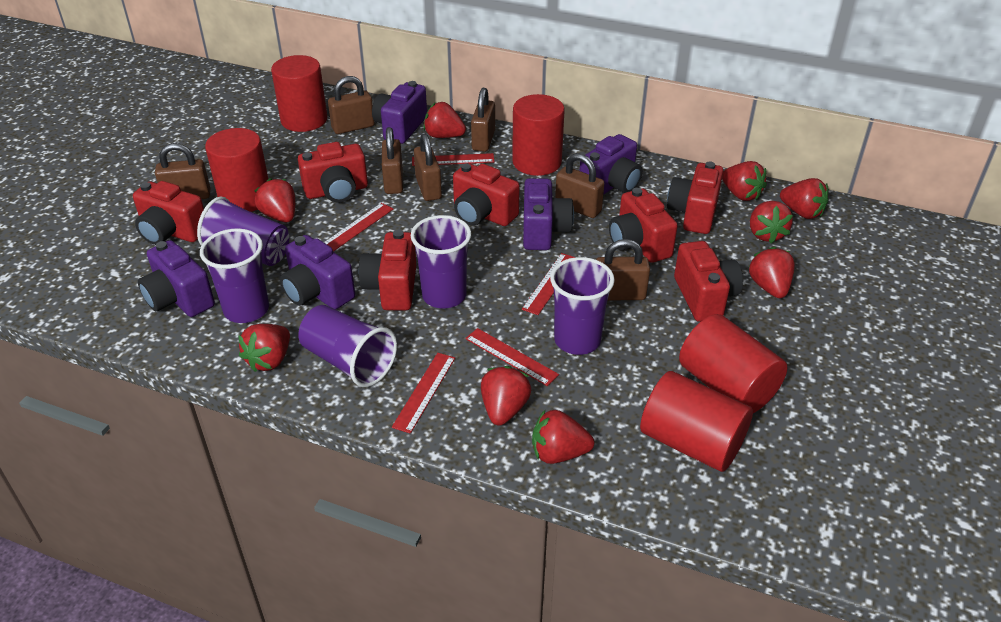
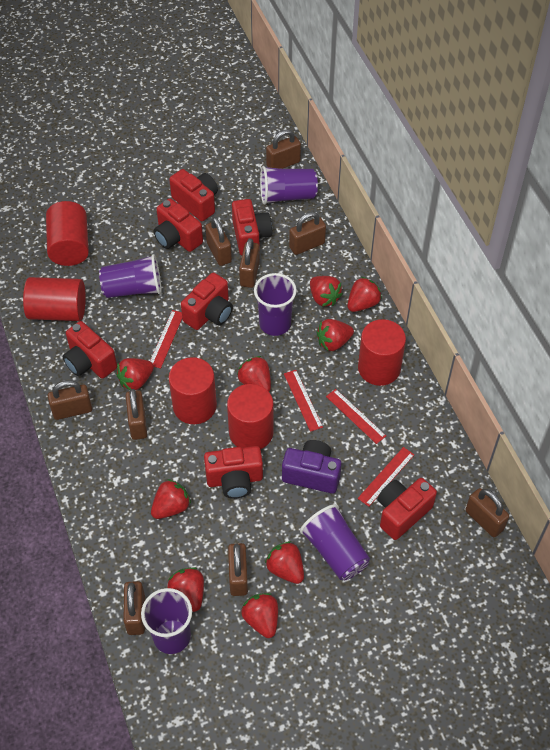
brown padlock: [155,143,210,199] [328,76,375,134] [382,127,403,194] [414,134,442,201] [471,88,495,152] [555,153,604,218] [596,239,650,300] = 7 -> [48,380,92,420] [123,581,145,635] [126,389,147,440] [205,217,232,266] [228,543,248,596] [239,238,260,288] [266,129,301,169] [289,212,326,255] [465,488,509,537] = 9
purple camera: [138,240,215,317] [280,235,355,309] [372,81,427,144] [523,178,574,250] [580,134,642,195] = 5 -> [282,440,341,494] = 1
red ruler: [324,203,393,252] [392,353,455,434] [412,153,495,166] [465,328,559,386] [522,253,575,315] = 5 -> [150,310,182,369] [284,370,323,432] [326,389,386,444] [358,447,414,507] = 4

